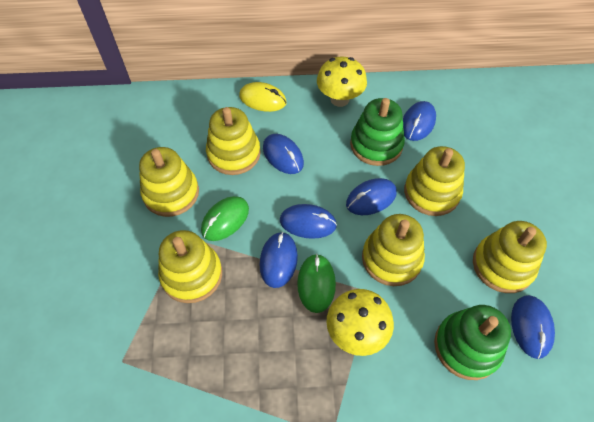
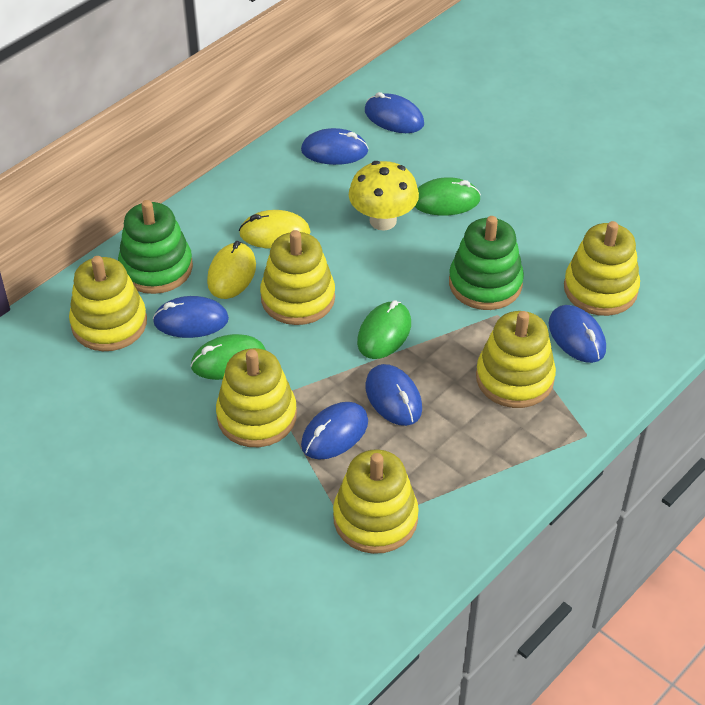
green mouse: [201,196,249,241] [297,254,336,313] = 2 -> [191,334,266,380] [357,300,411,359] [415,177,481,216] = 3
yellow mouse: [239,82,287,112] = 1 -> [207,241,256,299] [239,210,311,249] = 2
yellow mushroom: [317,57,367,107] [326,289,394,356] = 2 -> [349,161,419,231] = 1

